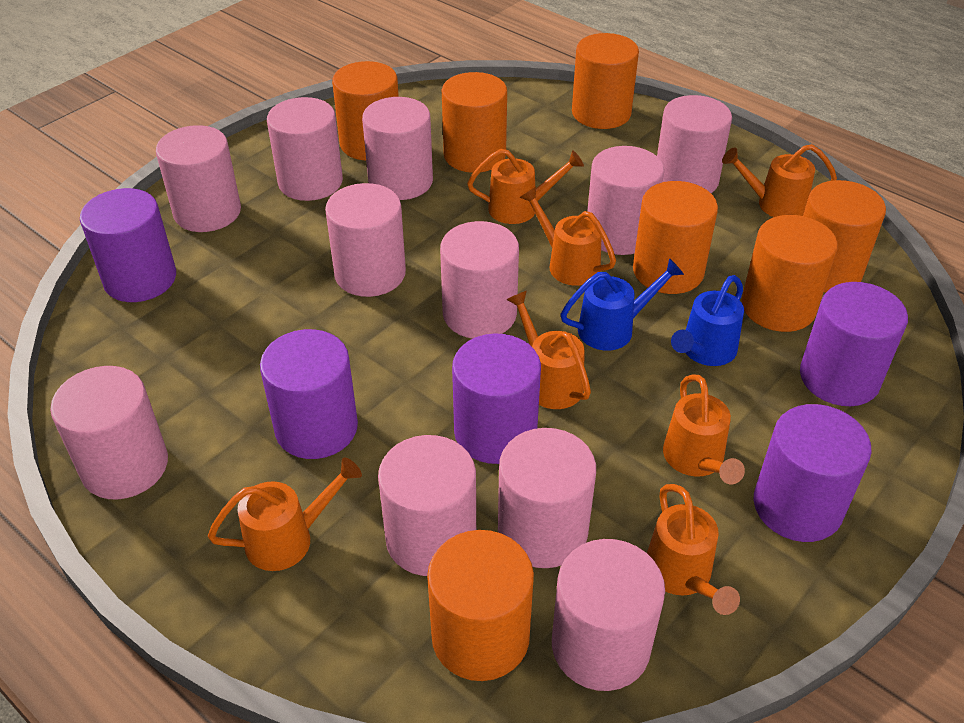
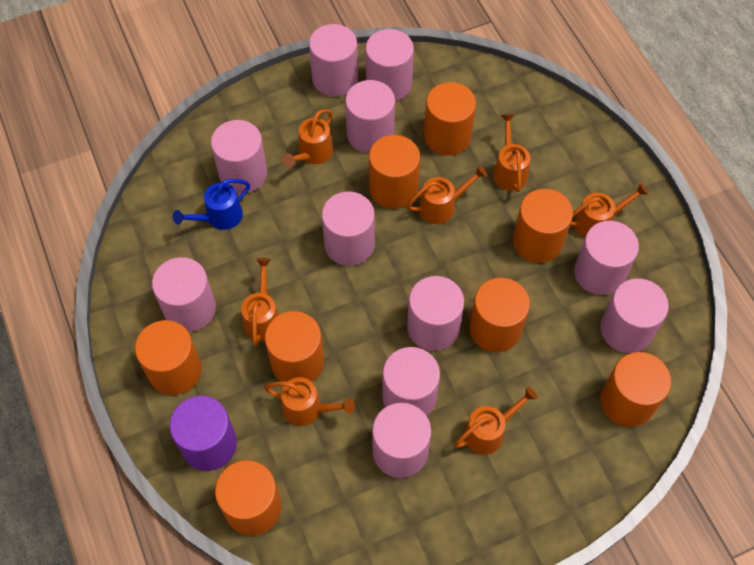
blue watering can: [560,258,684,351] [671,275,744,366] = 2 -> [173,179,250,230] = 1
orange cylinder: [332,61,399,161] [427,530,534,681] [442,72,507,173] [572,33,639,129] [633,181,718,294] [741,215,838,332] [803,180,886,293] = 7 -> [135,320,202,395] [215,460,282,536] [265,311,324,382] [369,135,420,209] [424,82,476,156] [469,278,530,352] [513,189,573,263] [600,352,671,427] = 8
purple cylinder: [80,188,176,302] [260,329,358,459] [452,334,541,464] [754,404,872,542] [800,282,908,406] = 5 -> [170,396,237,471] = 1

